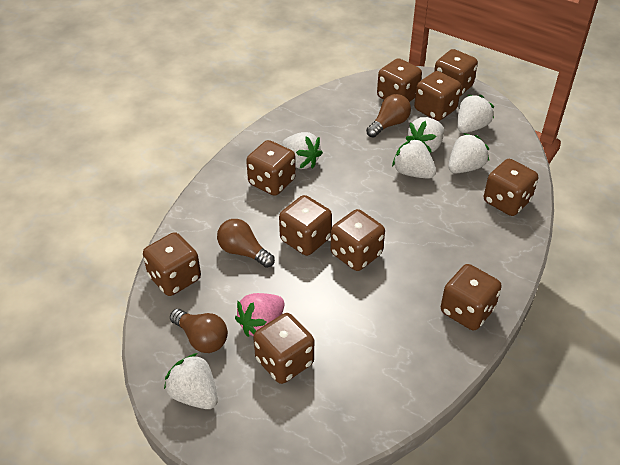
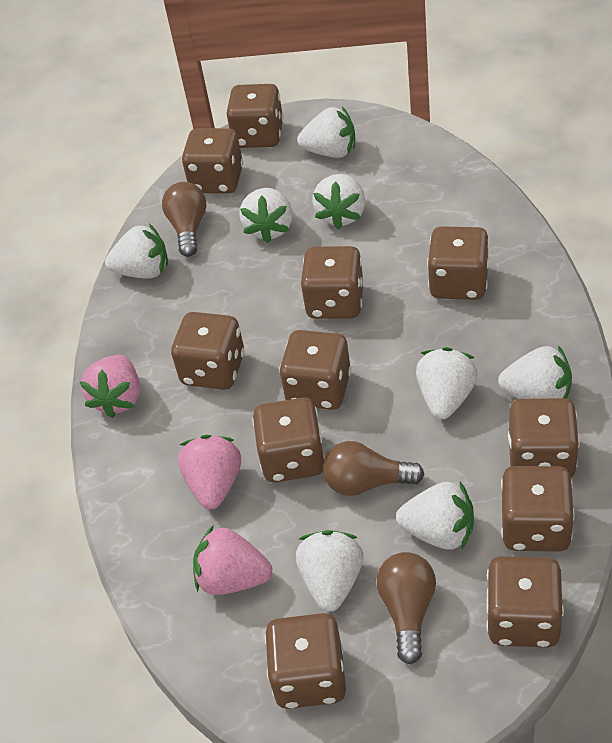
brown dice: [143,232,201,296] [246,140,296,196] [253,313,314,384] [279,195,332,256] [330,209,385,271] [377,58,422,102] [414,71,461,121] [434,49,478,96] [441,264,502,330] [484,159,538,216] = 10 -> [171,312,245,390] [182,128,243,194] [227,84,284,148] [252,397,325,483] [265,613,346,709] [279,330,351,410] [301,246,364,319] [427,226,489,300] [486,556,564,647] [501,466,575,552] [508,398,580,478] = 11
pink strawberry: [235,293,284,337] = 1 -> [79,355,140,418] [178,435,241,509] [193,525,272,595] = 3
white strawberry: [164,353,218,409] [282,132,323,169] [392,138,436,178] [405,117,444,153] [448,133,489,173] [457,95,494,133] = 6 -> [105,224,168,279] [239,188,293,243] [296,530,364,612] [297,106,355,158] [312,174,365,230] [396,482,474,550] [416,347,478,419] [498,345,572,399] = 8

